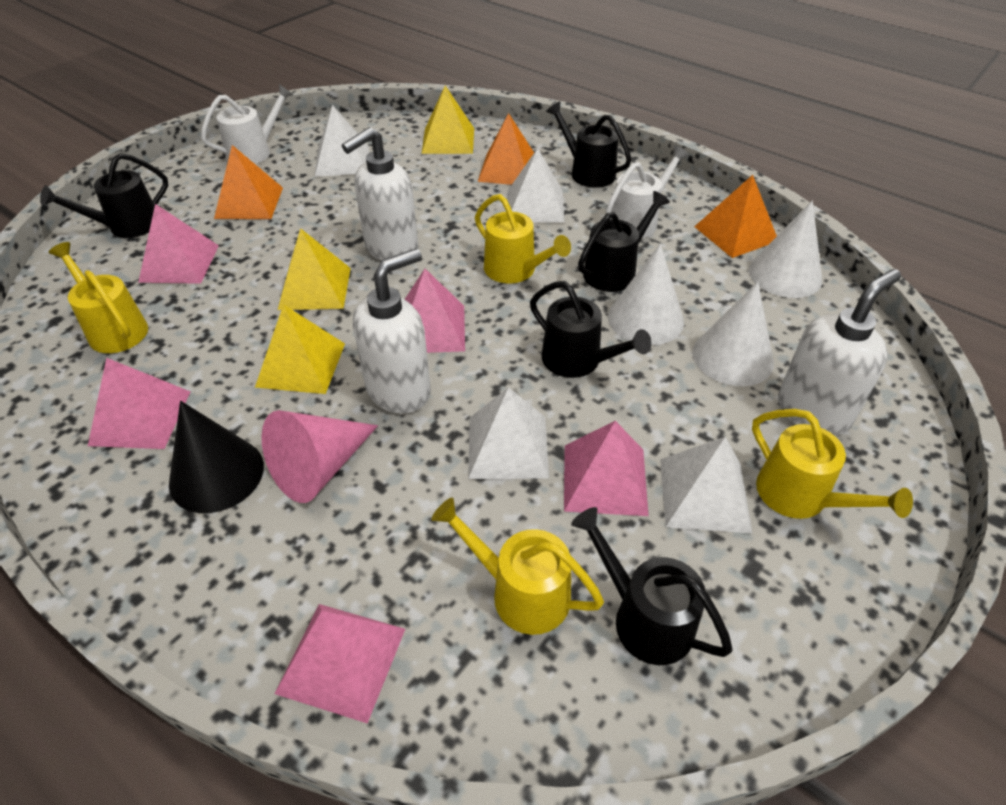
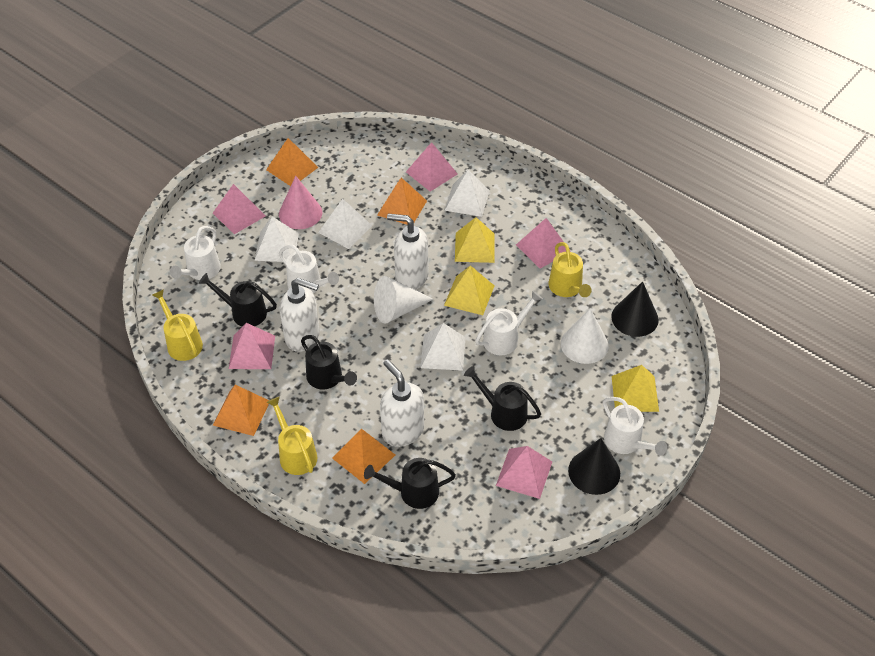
black cone: [169,401,264,513] = 1 -> [568,438,620,495] [611,281,659,337] = 2
black watering can: [40,153,168,238] [530,281,651,378] [546,101,631,188] [571,507,733,665] [578,191,670,292] = 5 -> [199,273,277,326] [301,335,357,390] [364,458,456,509] [464,366,541,431] = 4
orange pyramid: [214,145,283,219] [478,113,534,185] [694,175,777,258] = 3 -> [213,385,269,436] [266,138,318,186] [332,429,395,484] [377,177,427,225] = 4
white cone: [608,244,684,345] [692,282,774,386] [749,201,822,298] = 3 -> [374,276,433,324] [561,308,608,364] = 2
white watering can: [201,84,293,164] [606,145,690,238] = 2 -> [170,226,221,280] [279,245,339,293] [475,290,543,355] [603,397,667,456] = 4
yellow watering can: [48,242,148,353] [431,498,604,635] [475,194,571,283] [752,409,913,519] = 4 -> [152,289,203,361] [267,396,317,475] [548,242,591,297] = 3

